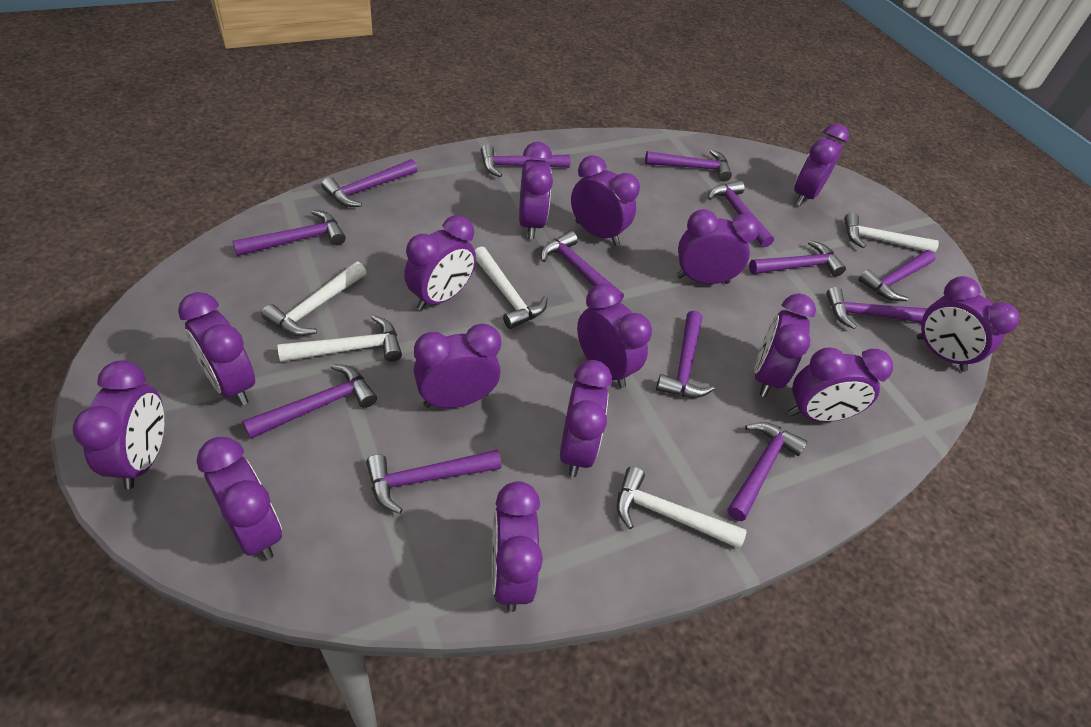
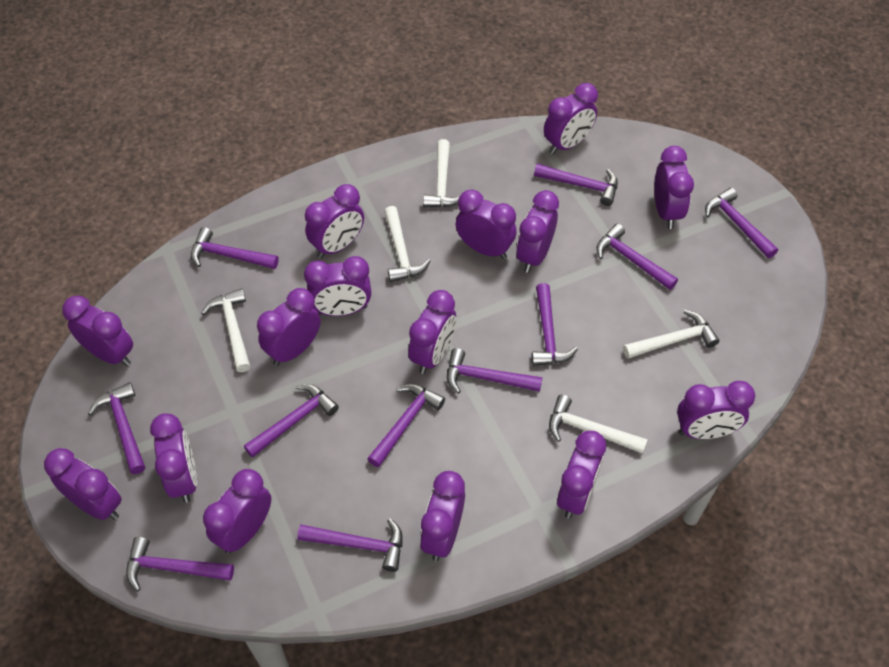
purple hammer: [232,210,346,256] [243,364,377,439] [321,159,417,207] [366,450,501,514] [481,144,570,177] [541,231,624,302] [645,150,732,181] [656,311,715,398] [708,180,774,247] [727,422,807,521] [749,240,846,277] [826,287,928,329] [858,250,936,301] = 13 -> [88,382,145,474] [126,537,234,591] [191,227,279,269] [244,384,339,458] [297,518,403,572] [367,384,445,467] [447,348,542,394] [531,283,578,366] [534,164,618,206] [596,224,678,290] [705,188,778,258] = 11

